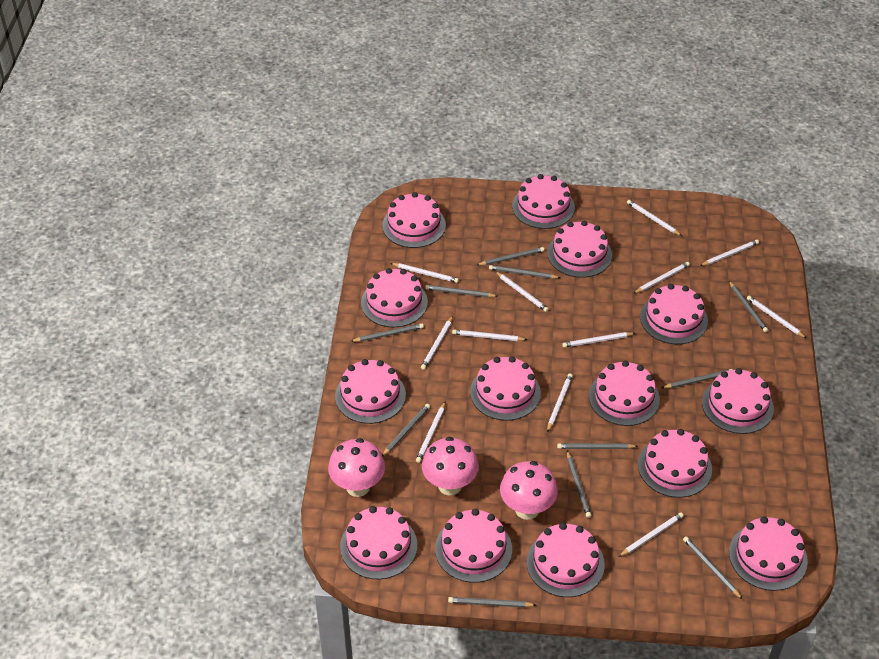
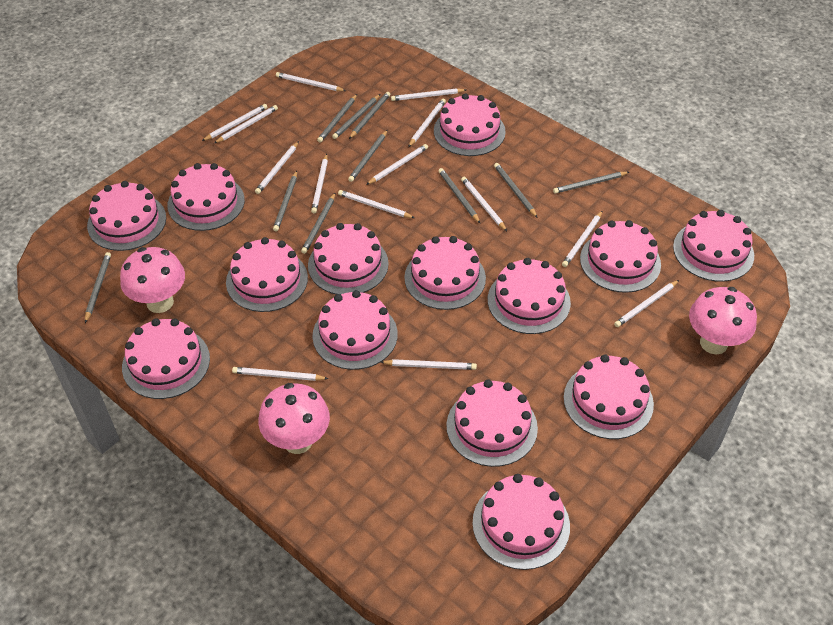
grey pencil: [350,323,424,342] [382,404,430,457] [425,285,497,297] [448,597,536,608] [477,247,544,265] [489,265,560,279] [557,443,638,449] [567,451,591,518] [662,369,733,388] [683,536,742,599] [729,281,768,332] = 11 -> [85,252,111,323] [273,171,297,231] [301,193,335,254] [317,94,357,143] [332,94,380,139] [348,130,388,182] [349,92,390,139] [438,168,480,223] [494,163,538,218] [553,172,629,194] = 10
white pencil: [390,263,459,283] [416,402,445,463] [421,316,453,370] [452,330,527,341] [495,271,549,312] [547,373,573,432] [562,332,635,348] [619,513,684,557] [627,200,682,236] [633,262,690,294] [700,240,759,266] [747,296,806,338] = 12 -> [202,104,268,141] [214,105,278,143] [232,367,329,381] [255,141,299,194] [276,72,346,91] [311,154,328,213] [338,190,415,218] [366,144,428,185] [381,359,477,370] [391,88,466,101] [408,99,446,147] [461,177,507,231] [562,211,602,267] [614,280,679,327] = 14

